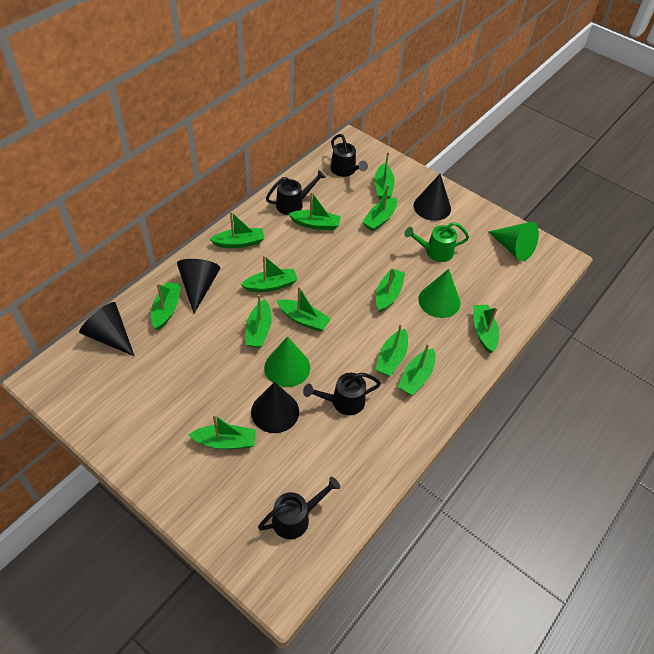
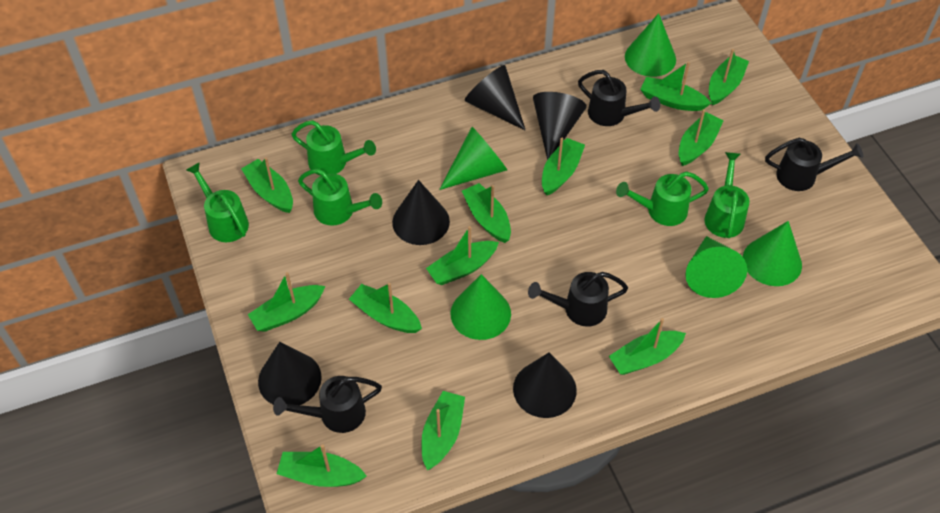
black cone: [79,302,134,356] [177,259,220,313] [251,382,299,433] [413,174,451,221] = 4 -> [258,342,322,405] [392,180,450,245] [465,65,525,130] [513,352,577,418] [533,92,587,160] = 5
green boat: [151,282,181,330] [188,414,256,449] [209,211,264,248] [241,255,298,292] [245,295,272,348] [277,286,331,332] [289,192,341,230] [362,184,397,231] [374,152,394,200] [375,324,408,376] [376,268,405,312] [398,343,436,395] [473,305,499,353] = 13 -> [241,157,293,213] [248,272,325,332] [277,444,367,487] [349,283,422,333] [421,391,465,470] [426,226,499,285] [462,183,511,243] [542,138,585,195] [609,318,686,375] [640,62,711,111] [679,109,724,166] [709,49,749,105] = 12
green cone: [264,336,310,387] [418,269,460,318] [488,222,539,261] = 3 -> [439,127,507,190] [450,274,511,340] [625,13,676,77] [685,236,747,298] [743,221,802,286] = 5
green watering can: [404,222,469,262] = 1 -> [186,162,249,242] [291,120,376,176] [298,169,382,226] [616,171,709,226] [704,152,750,238] = 5

